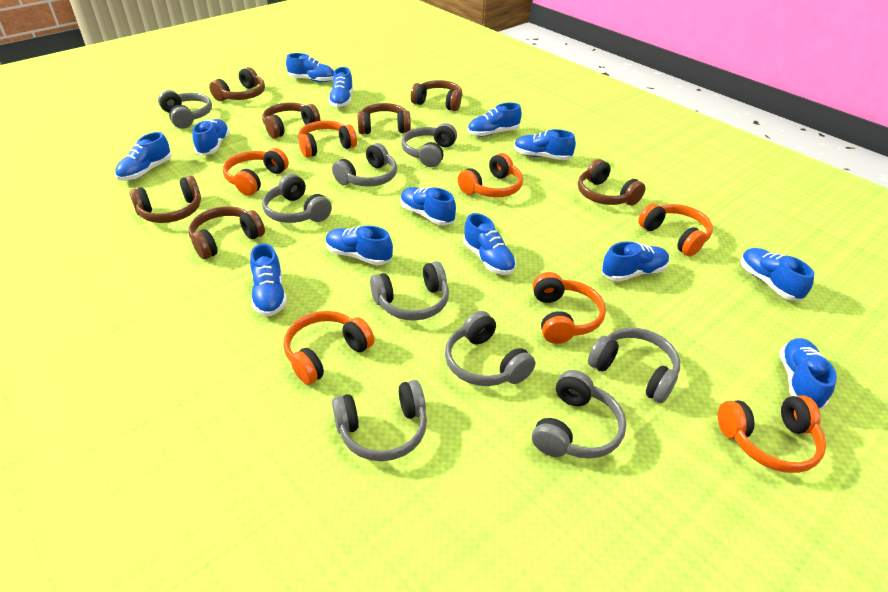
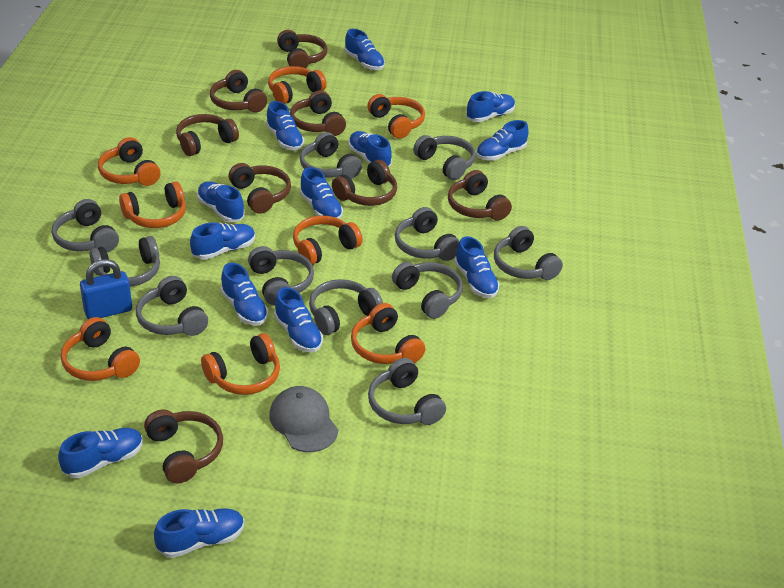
blue padlock: none = 0 -> [80,259,132,319] = 1
brown headphones: [129,176,201,223] [189,206,265,259] [209,67,265,101] [262,103,320,138] [357,103,411,134] [411,80,463,111] [578,159,646,205] = 7 -> [144,409,223,484] [176,114,239,156] [210,70,267,113] [229,163,291,214] [277,30,328,68] [290,90,346,136] [332,160,397,206] [448,170,512,221] = 8
grey cap: none = 0 -> [269,386,338,452] = 1
grey headphones: [158,90,212,129] [262,174,332,223] [332,143,397,187] [332,380,427,461] [370,261,449,321] [402,123,457,167] [445,311,535,386] [532,370,626,459] [588,328,680,403] = 9 -> [52,199,119,252] [90,236,160,287] [136,276,208,336] [248,246,314,305] [300,132,362,179] [309,279,383,335] [368,358,446,425] [392,262,463,319] [395,207,460,261] [413,135,476,180] [494,226,563,280] = 11
orange headphones: [223,148,289,196] [283,311,375,385] [298,121,357,158] [458,153,523,197] [533,272,606,344] [638,203,713,256] [718,395,826,473] = 7 -> [61,317,140,381] [98,137,160,186] [119,181,186,228] [201,333,280,395] [268,66,327,104] [293,215,362,265] [351,303,425,364] [367,94,425,139] = 8

